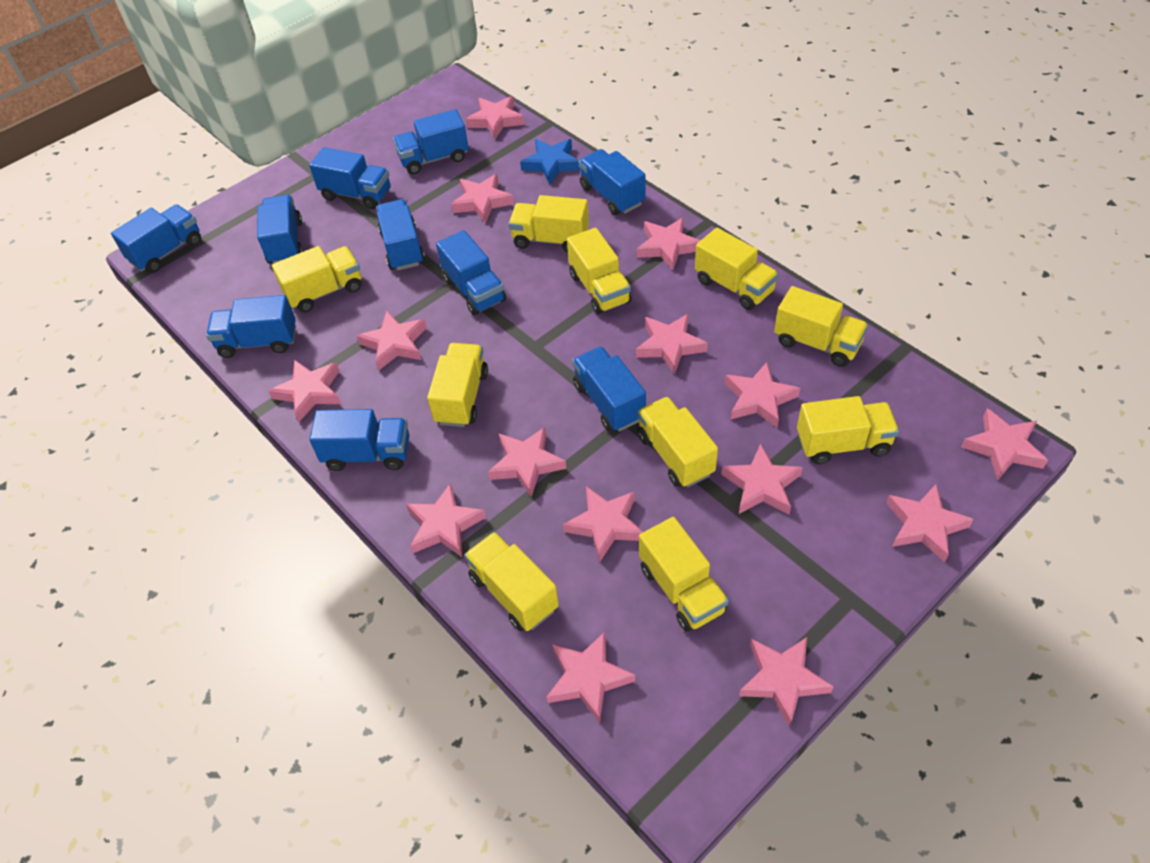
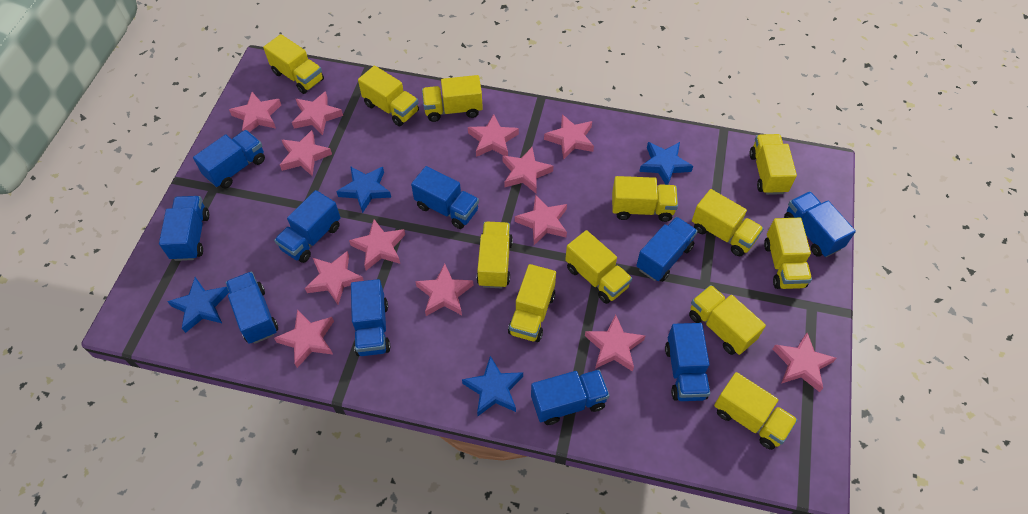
blue star: [520,139,581,185] = 1 -> [167,277,229,333] [336,166,391,213] [462,356,523,416] [639,142,693,185] = 4
pink star: [269,360,341,422] [357,310,427,371] [406,483,486,557] [451,174,514,224] [466,96,524,139] [488,427,566,497] [547,632,635,723] [563,486,643,562] [636,313,708,374] [637,217,700,270] [721,443,803,514] [725,362,800,428] [739,637,834,727] [886,484,974,562] [961,408,1048,480] = 15 -> [229,92,281,132] [274,310,334,368] [280,130,332,176] [292,91,343,135] [305,251,364,304] [349,219,405,270] [415,263,474,316] [468,114,519,157] [502,147,553,193] [515,195,567,245] [544,114,594,160] [585,315,646,372] [773,333,837,392] = 13
yellow truck: [272,246,361,312] [427,343,488,427] [464,532,559,631] [509,195,589,253] [567,228,632,314] [637,396,718,487] [639,517,729,632] [695,228,779,310] [774,286,868,367] [797,396,899,464] = 10 -> [263,34,324,94] [358,66,419,126] [422,75,483,122] [477,222,513,288] [508,264,556,342] [565,230,632,304] [612,176,678,222] [689,285,766,355] [692,189,764,256] [714,372,798,450] [750,134,797,195] [764,218,812,289] = 12

